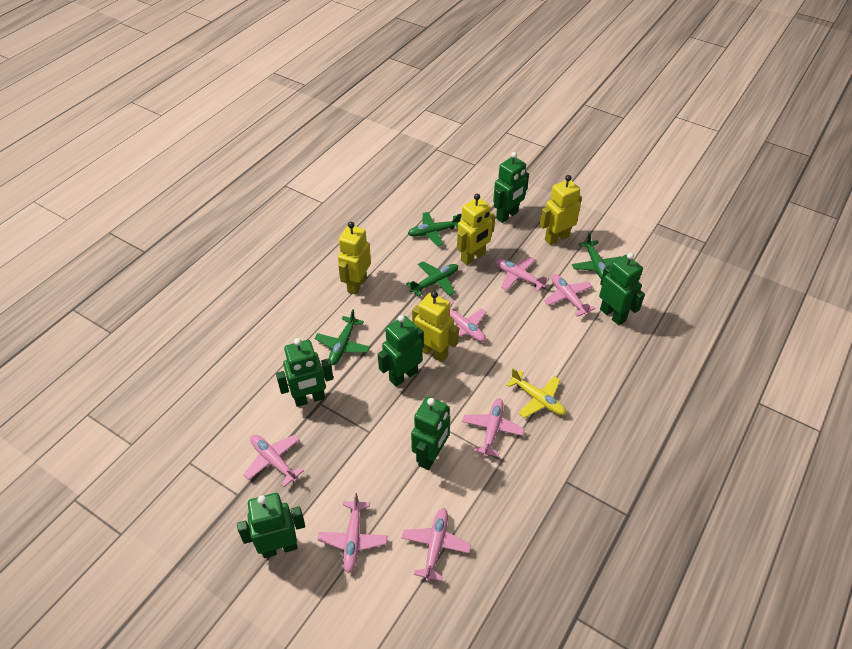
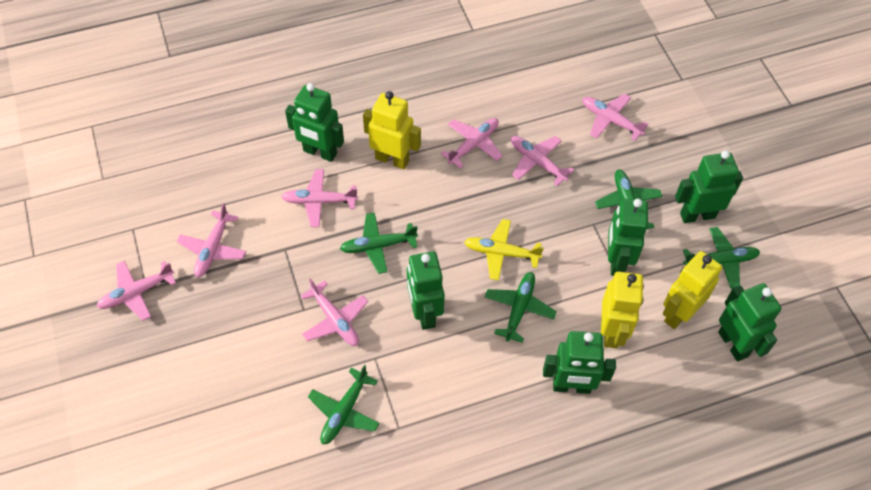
green plane: [314,309,370,365] [406,261,458,297] [407,212,462,246] [572,232,621,279] = 4 -> [308,365,380,445] [340,213,418,274] [485,272,557,343] [595,170,663,229] [683,227,760,289] = 5
yellow robot: [338,222,371,295] [412,291,459,362] [457,194,495,265] [540,175,582,245] = 4 -> [363,91,421,169] [601,272,644,348] [663,251,722,329] = 3

